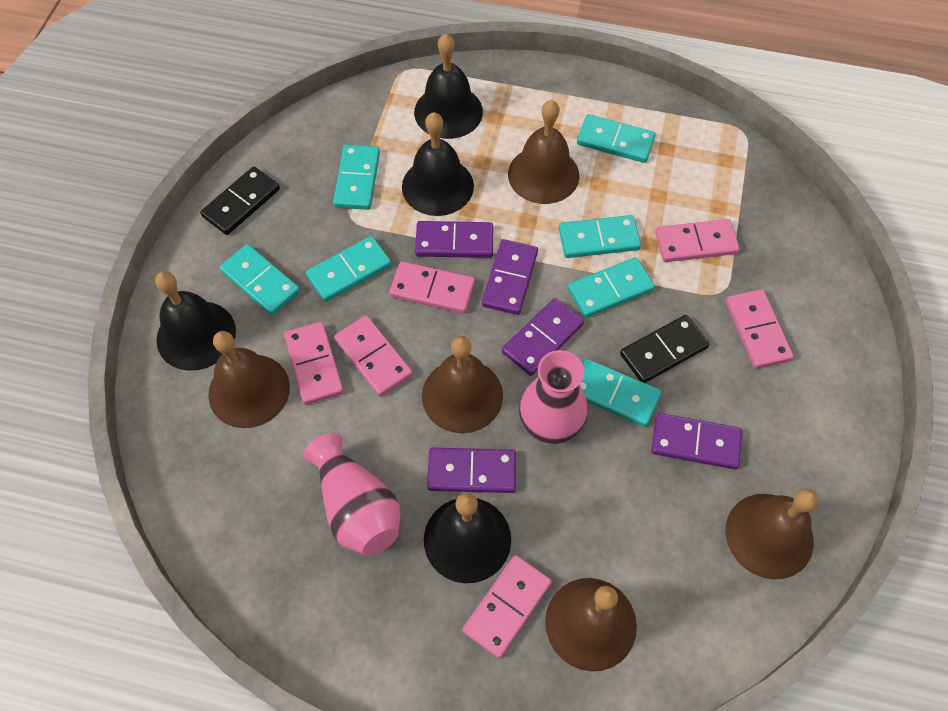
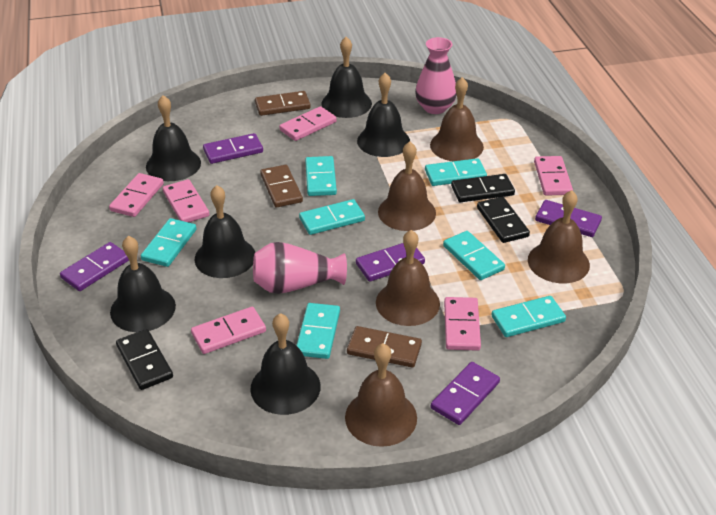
black bell: [155,271,236,371] [402,112,474,216] [414,34,483,139] [424,493,511,583] = 4 -> [110,236,176,332] [146,95,201,181] [194,185,255,278] [250,313,321,415] [321,37,372,118] [357,73,410,157] = 6
black domino: [200,166,280,235] [620,315,709,383] = 2 -> [116,329,173,390] [451,174,515,202] [477,197,530,243] = 3
brown domino: none = 0 -> [255,91,311,116] [260,165,303,207] [347,326,422,368] = 3

